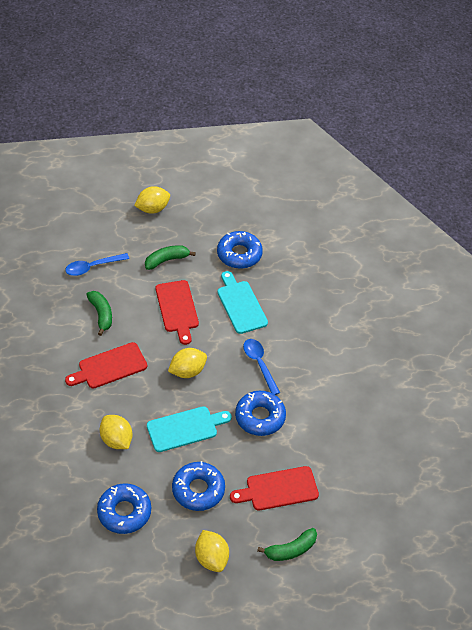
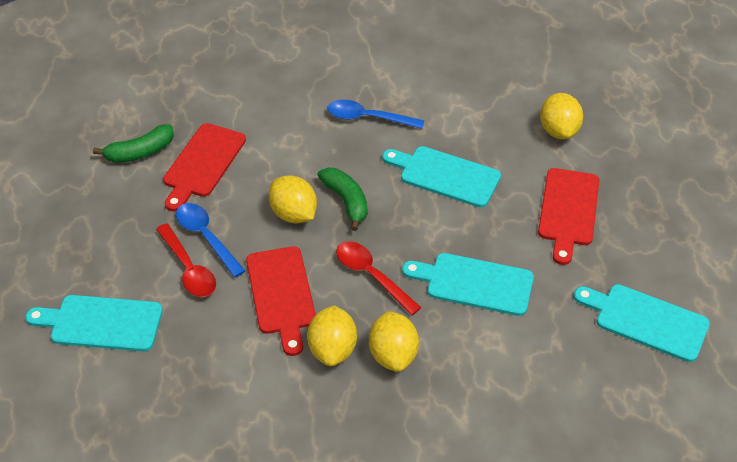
blue donut: [97,483,151,534] [172,461,225,511] [217,231,263,269] [235,391,286,436] = 4 -> none = 0
green banana: [86,291,112,336] [145,245,196,270] [257,528,317,561] = 3 -> [93,124,174,163] [318,168,367,231] = 2
red spoon: none = 0 -> [156,223,216,297] [336,241,422,315] = 2
turquoise cutting board: [147,406,232,452] [217,271,268,334] = 2 -> [25,295,163,352] [382,146,501,208] [402,253,534,316] [574,284,710,362] = 4

